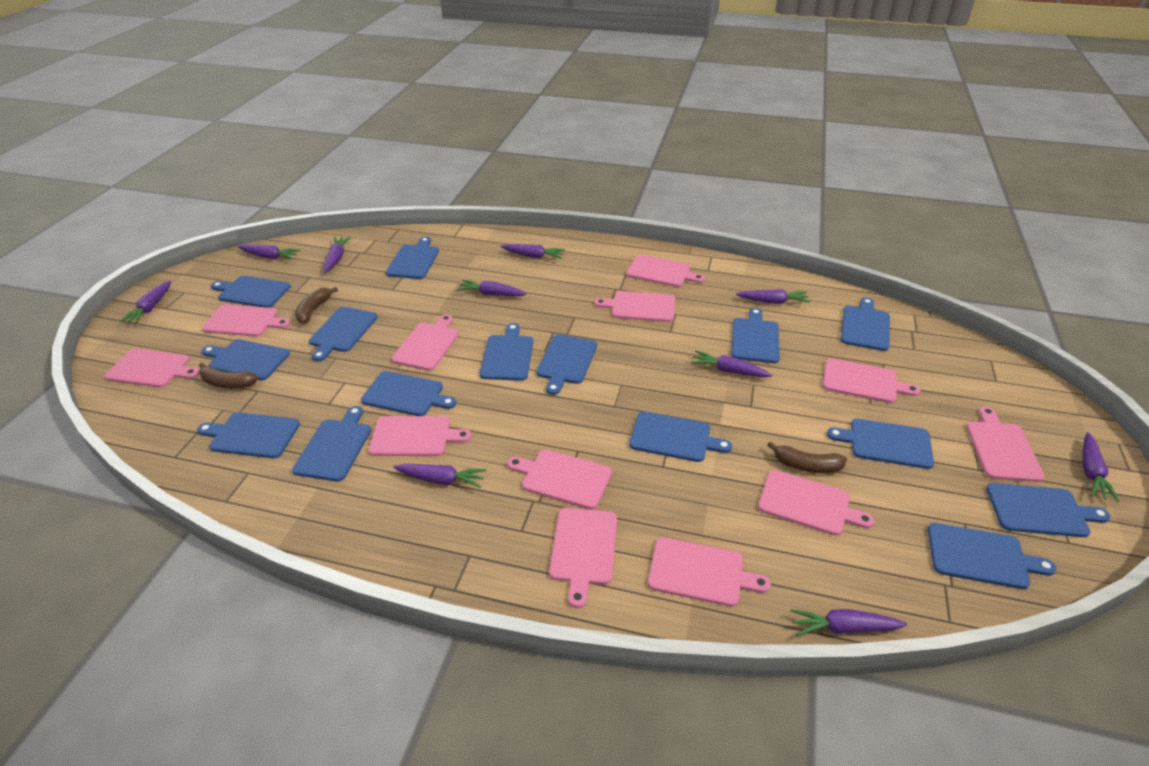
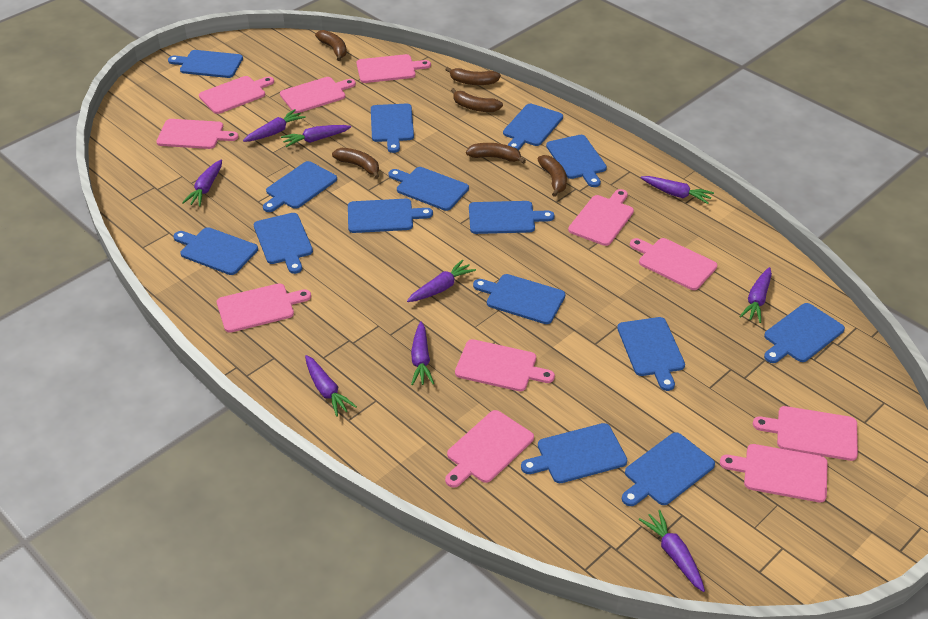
brown banana: [199,363,259,388] [295,287,338,324] [767,441,847,473] = 3 -> [315,30,347,61] [332,148,379,179] [445,67,501,85] [451,88,503,112] [466,143,526,164] [538,155,567,197] = 6
pink cutting board: [104,349,199,387] [202,304,290,337] [368,416,471,456] [392,314,459,371] [507,450,612,509] [549,508,617,608] [594,291,675,322] [626,254,705,287] [648,537,771,607] [758,470,875,536] [823,358,921,403] [966,406,1045,482] = 12 -> [156,119,238,149] [199,76,274,114] [217,283,311,333] [280,77,356,113] [356,54,431,83] [445,410,534,488] [455,339,555,391] [568,189,634,246] [630,238,717,290] [720,444,828,502] [753,406,858,461] = 11
purple carrot: [120,281,171,323] [238,245,301,260] [323,237,351,273] [393,464,486,488] [457,280,527,296] [500,244,565,259] [691,351,772,377] [736,289,810,304] [790,609,907,636] [1082,432,1119,502] = 10 -> [182,159,222,206] [243,109,306,142] [281,125,351,147] [305,355,357,417] [407,259,476,302] [411,321,434,386] [639,510,705,592] [641,176,714,204] [739,267,772,323] = 9

